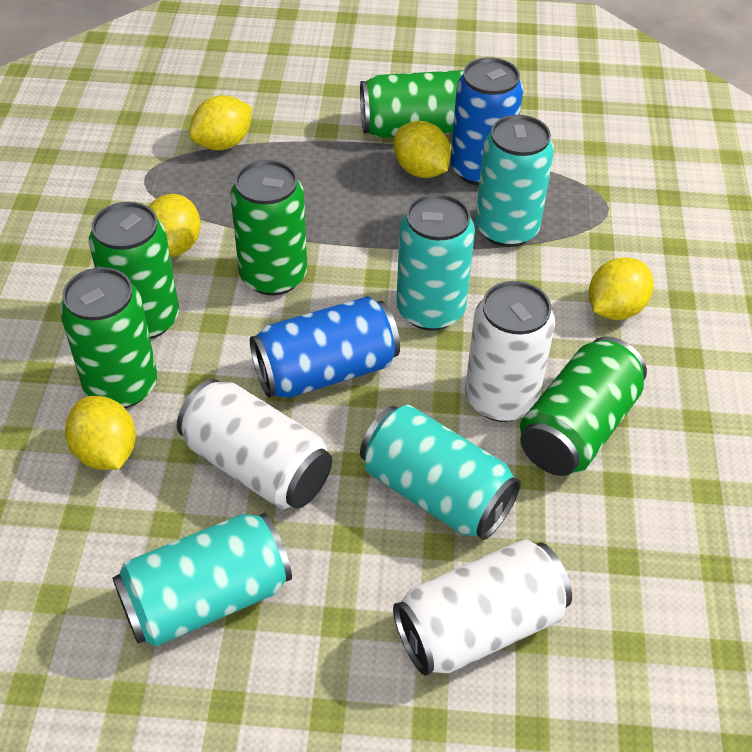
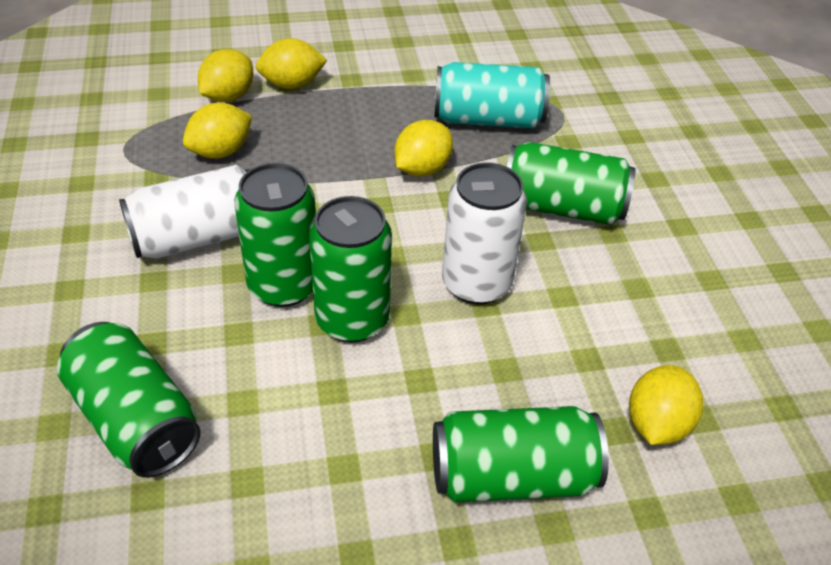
blue can: [250,296,400,398] [450,57,523,186] = 2 -> none = 0
turquoise can: [113,513,292,646] [360,405,521,540] [396,193,475,331] [475,115,554,247] = 4 -> [434,62,550,129] = 1
white can: [177,379,332,509] [393,539,572,676] [465,281,555,422] = 3 -> [119,165,250,259] [442,162,527,304] = 2

